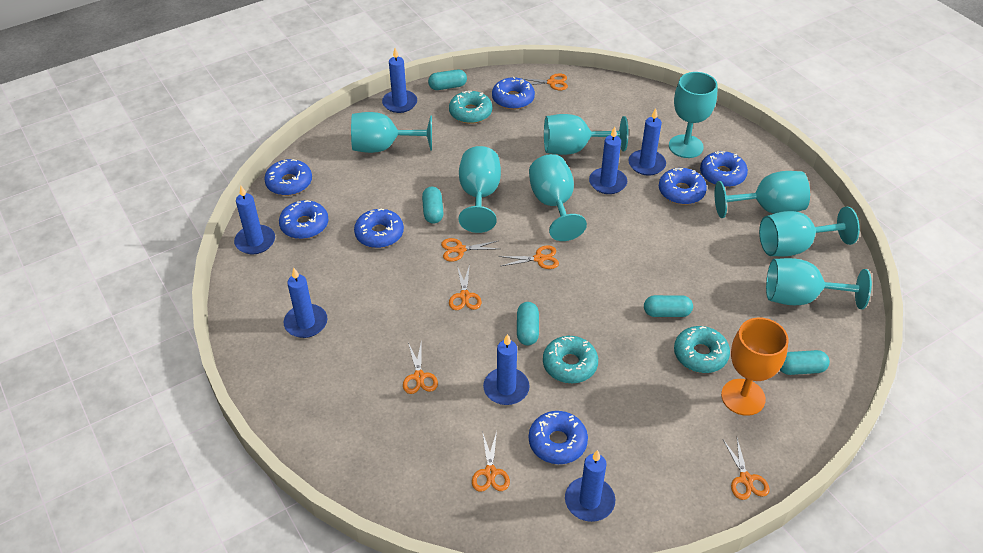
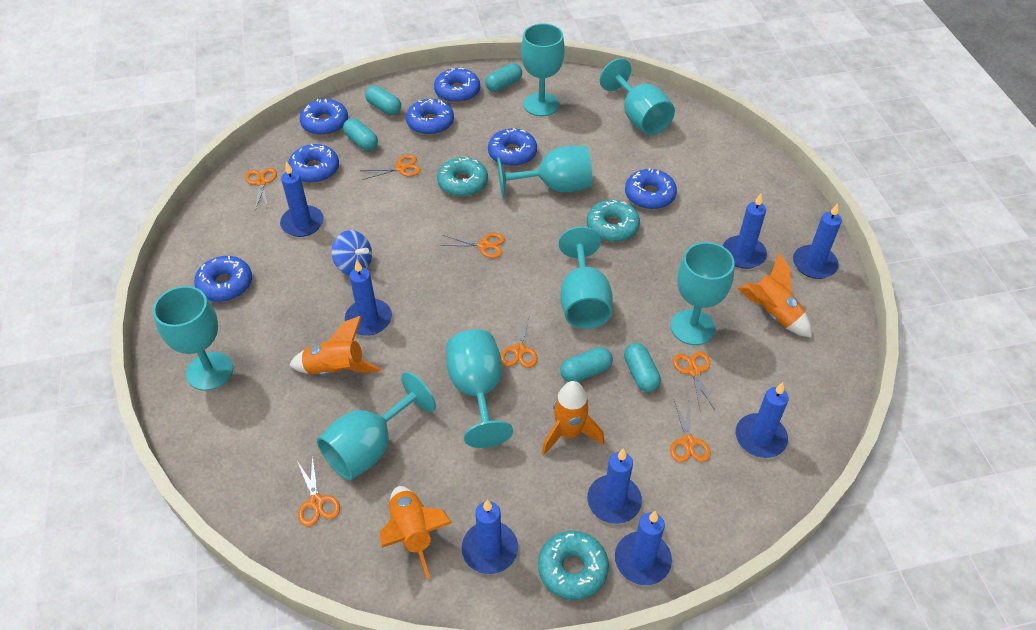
blue candle: [234,186,275,254] [284,268,328,338] [382,48,417,113] [483,334,530,405] [565,450,615,522] [589,126,627,194] [629,108,666,176] = 7 -> [280,161,324,237] [345,260,392,336] [462,500,518,574] [587,448,642,524] [615,511,672,585] [723,194,767,269] [736,382,789,458] [793,203,842,279] = 8
blue spinning top: none = 0 -> [332,230,372,275] = 1
orange goblet: [721,317,789,416] = 1 -> none = 0
orange rocket: none = 0 -> [289,316,382,376] [380,486,452,579] [542,381,604,455] [737,252,812,338] = 4

